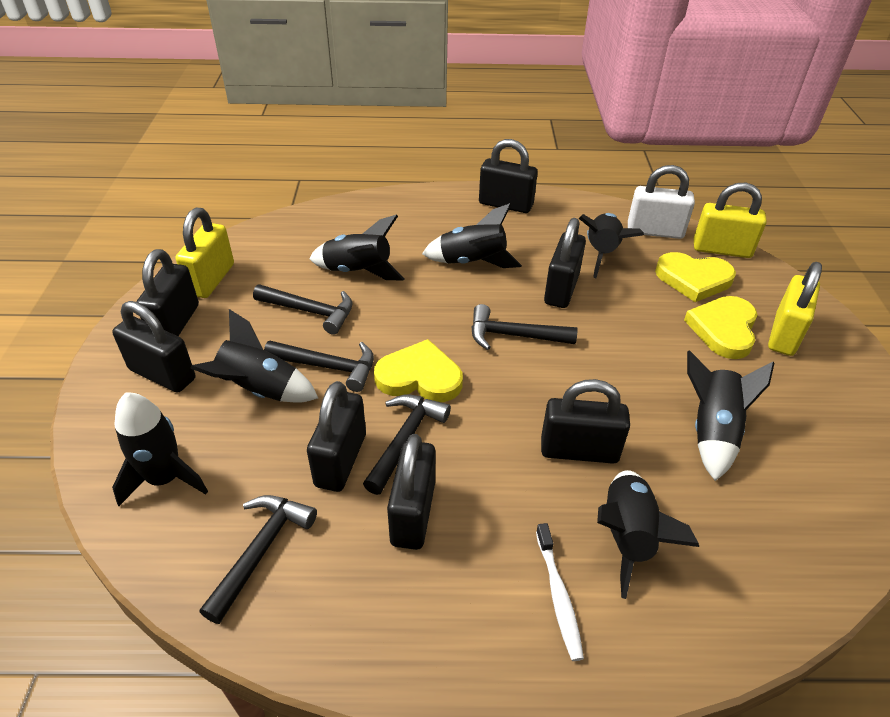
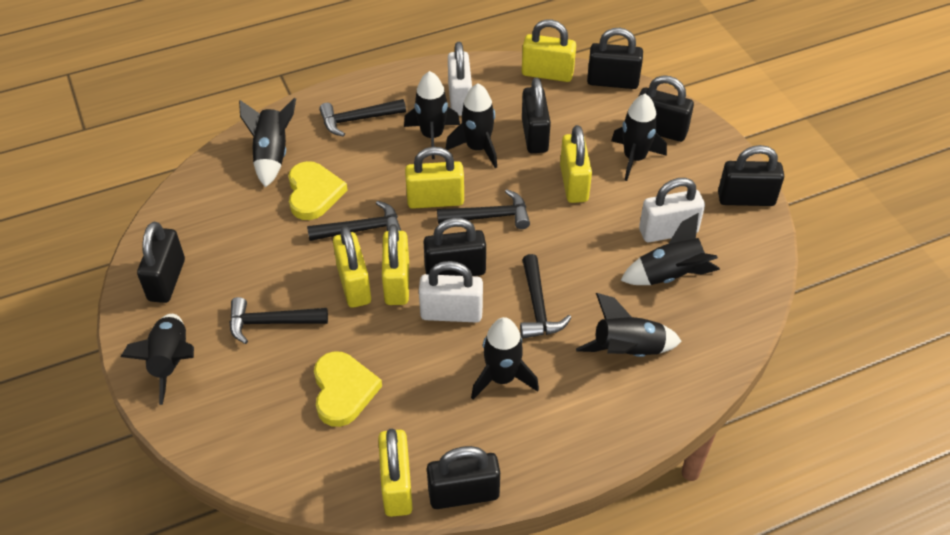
black rocket: [112,392,208,506] [190,309,318,403] [309,215,404,280] [422,203,522,268] [579,213,644,278] [597,470,699,599] [687,350,774,481] = 7 -> [120,314,194,405] [239,98,296,188] [404,71,460,159] [445,83,497,168] [471,317,539,399] [576,293,682,357] [611,94,667,181] [620,213,720,285] = 8
white padlock: [628,165,695,239] = 1 -> [419,261,483,323] [448,42,472,116] [639,178,705,242] = 3
white toothbrush: [536,523,584,661] = 1 -> none = 0
yellow heart: [374,339,463,402] [655,252,736,302] [684,296,758,359] = 3 -> [288,161,348,220] [314,351,382,427] = 2
yellow padlock: [176,208,234,298] [694,183,767,258] [768,262,822,356] = 3 -> [333,226,371,308] [378,429,413,517] [382,224,409,305] [405,147,464,209] [522,19,576,82] [560,125,592,203] = 6

